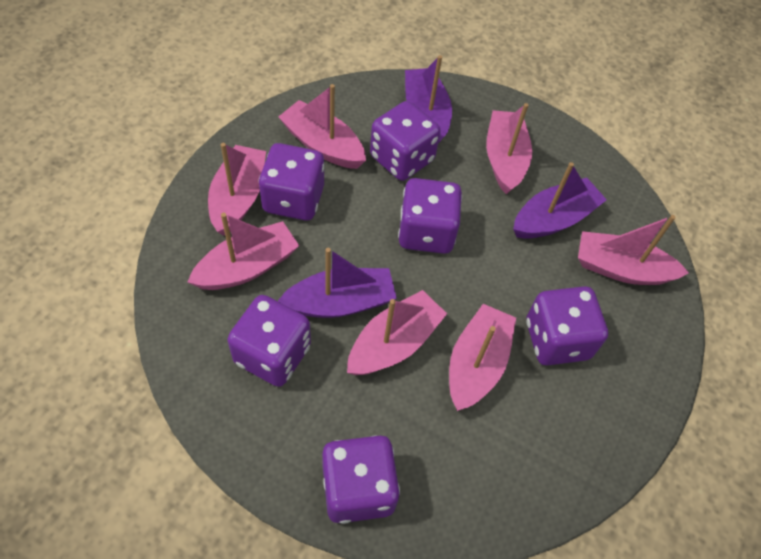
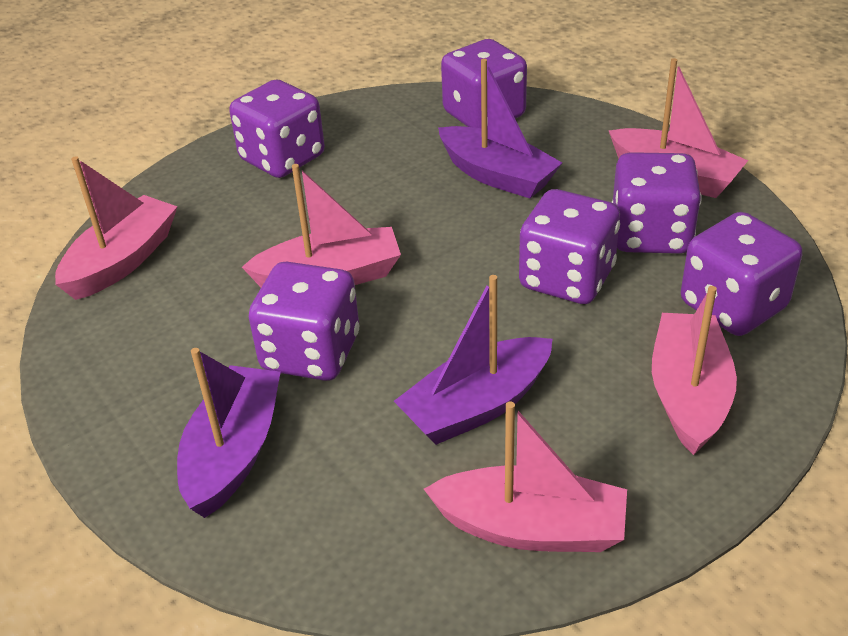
pink boat: [188,213,299,290] [208,143,266,236] [278,84,366,169] [347,290,447,375] [449,304,516,411] [486,103,532,194] [578,215,689,285] = 7 -> [55,156,177,300] [242,164,401,287] [424,401,627,552] [609,58,748,198] [652,286,737,455] = 5

